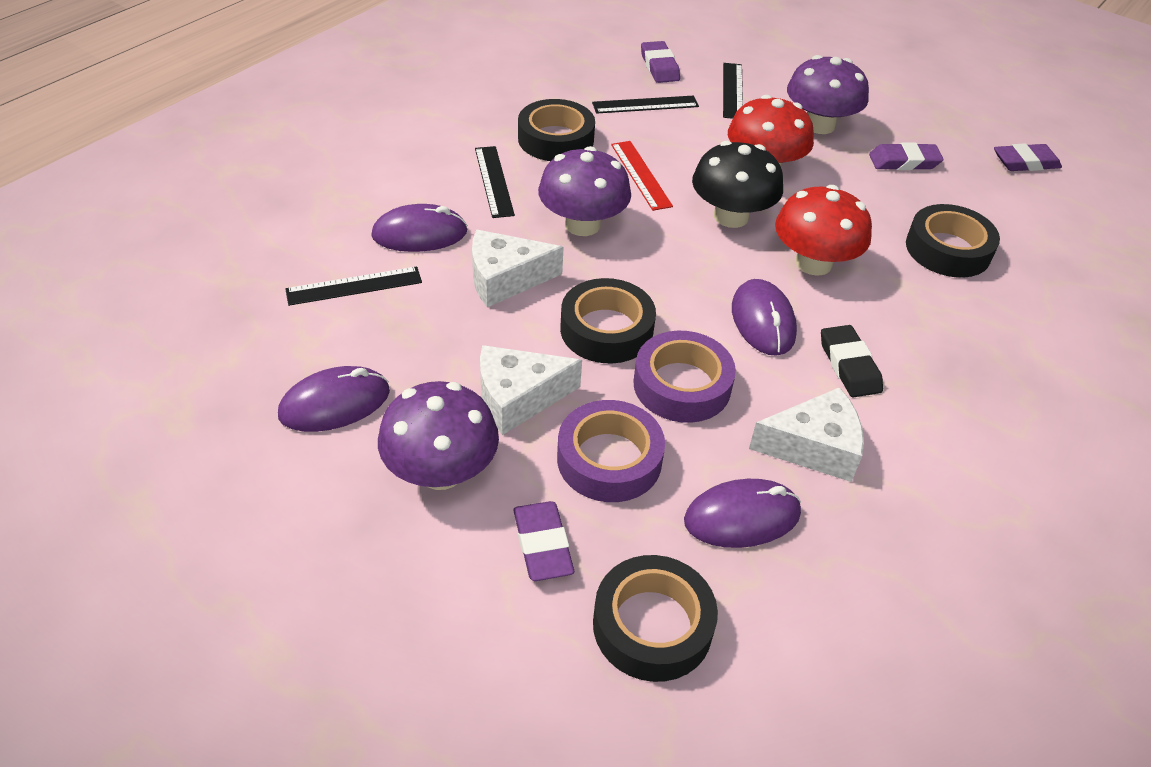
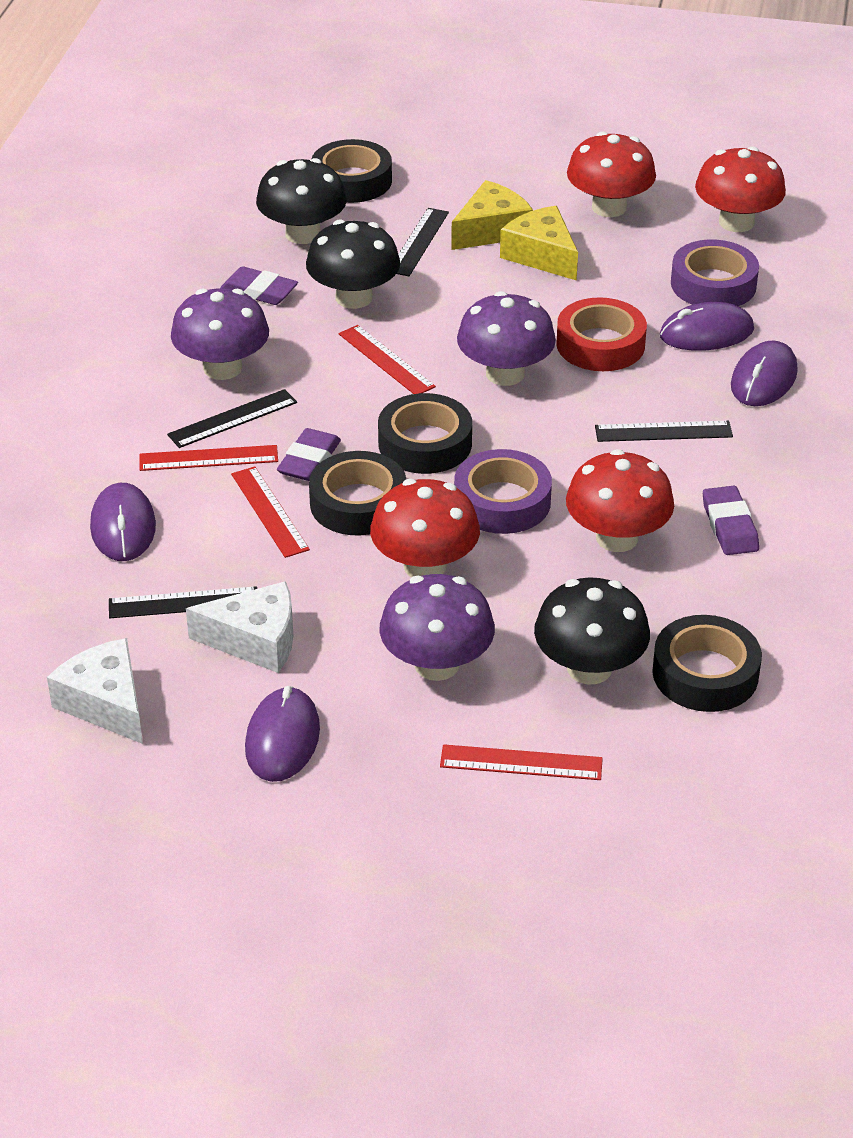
black eraser: [821,325,883,397] = 1 -> none = 0
black mushroom: [692,141,783,228] = 1 -> [256,158,347,244] [306,219,400,309] [534,577,650,685] = 3
purple eraser: [513,501,574,581] [641,41,680,83] [869,143,944,170] [994,143,1062,171] = 4 -> [220,266,298,305] [277,428,341,481] [703,486,759,555] = 3
red mushroom: [728,95,814,166] [775,185,872,276] = 2 -> [370,479,480,577] [566,449,674,552] [567,131,656,217] [695,146,786,232] = 4
red ruler: [611,141,673,211] = 1 -> [140,445,278,471] [231,466,310,558] [339,325,436,394] [440,744,603,780] = 4
red tape: none = 0 -> [556,297,647,371] = 1
white cheese: [472,230,564,307] [480,345,582,435] [749,387,864,482] = 3 -> [47,638,143,744] [186,581,294,673] = 2
yellow cheese: none = 0 -> [451,180,533,250] [500,206,578,281] = 2

